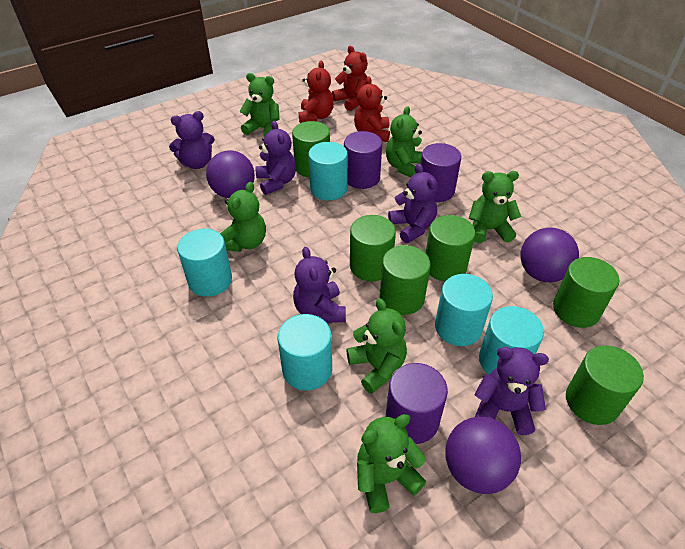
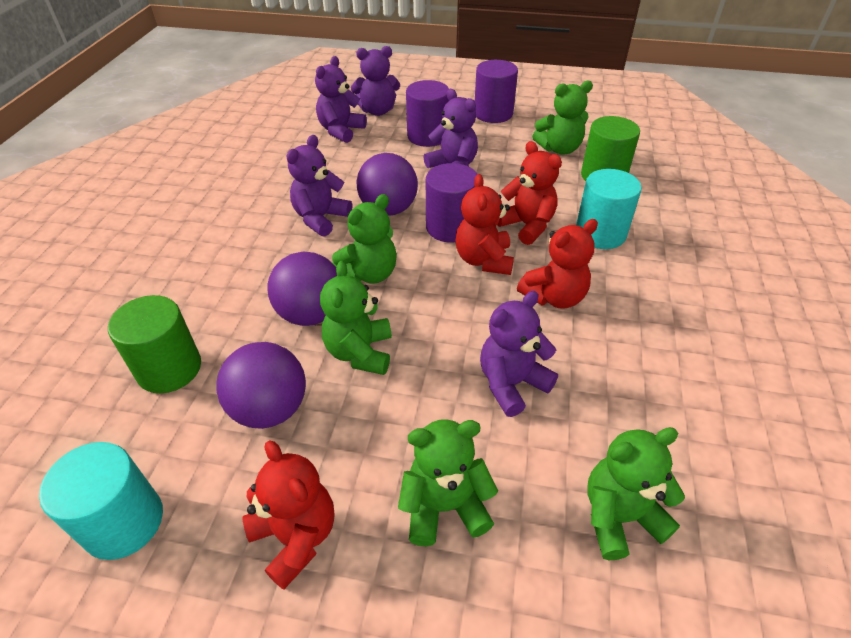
green cylinder: [292,121,330,178] [350,215,396,281] [380,245,431,315] [426,215,475,281] [553,257,619,328] [566,345,644,425] = 6 -> [108,295,201,393] [581,116,640,181] = 2
green teddy bear: [220,182,266,252] [240,73,280,137] [346,298,407,394] [357,414,426,513] [386,106,422,177] [469,171,521,243] = 6 -> [320,261,392,375] [332,194,397,284] [398,419,498,546] [532,81,593,155] [587,427,685,560] = 5
red teddy bear: [299,61,334,123] [332,46,368,111] [354,76,390,142] = 3 -> [243,440,334,590] [455,174,514,275] [497,141,562,245] [517,219,598,309] = 4
turquoise cylinder: [177,229,232,297] [278,314,332,391] [308,142,348,200] [435,274,493,346] [479,306,544,375] = 5 -> [39,442,163,560] [576,169,642,249] = 2

